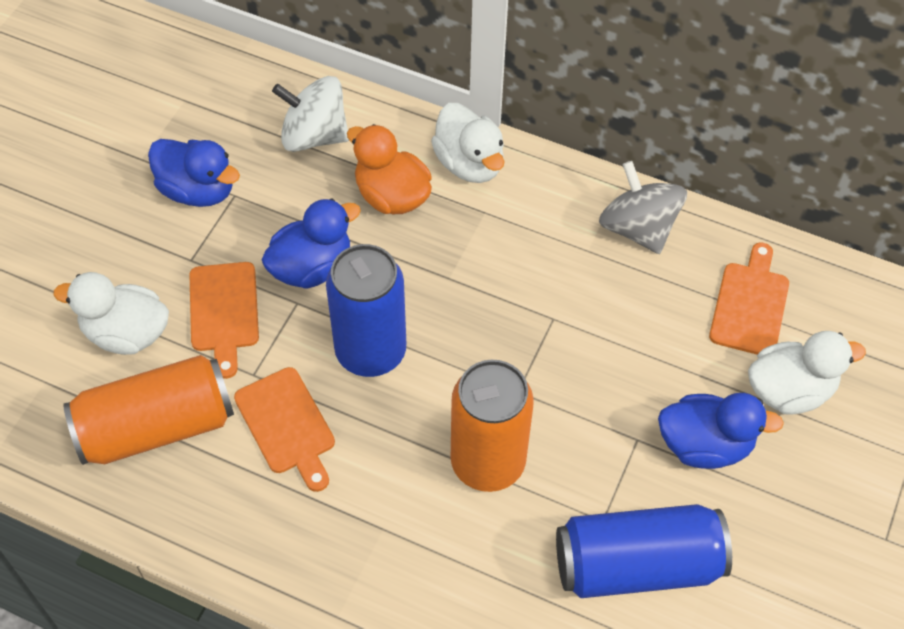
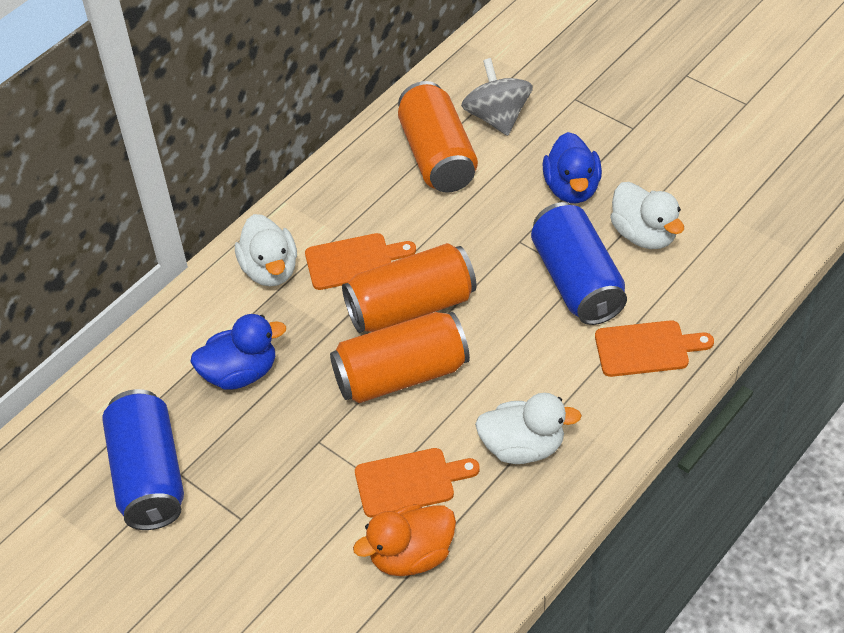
blue duck: [148,139,240,207] [261,199,361,289] [658,393,784,469] = 3 -> [190,314,286,390] [542,132,602,203] = 2
orange can: [63,355,234,465] [451,360,534,492] = 2 -> [330,312,470,403] [342,243,477,333] [398,81,478,193] = 3
white spinning top: [272,76,349,152] = 1 -> none = 0

